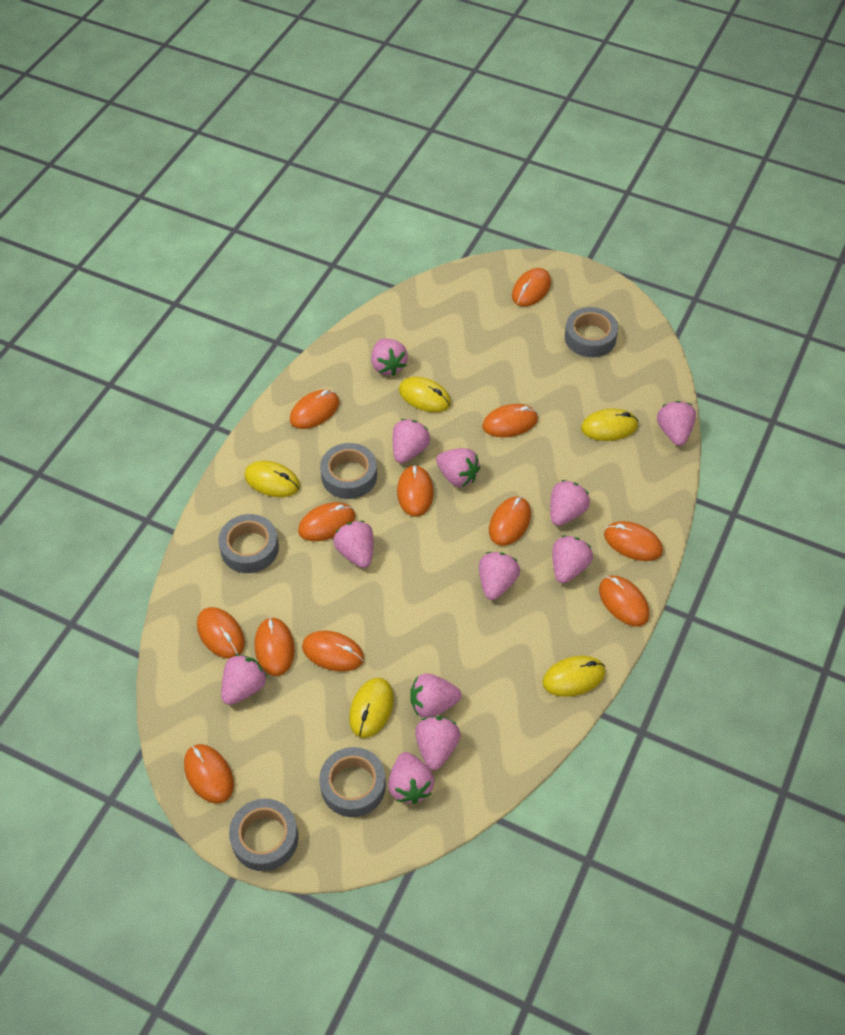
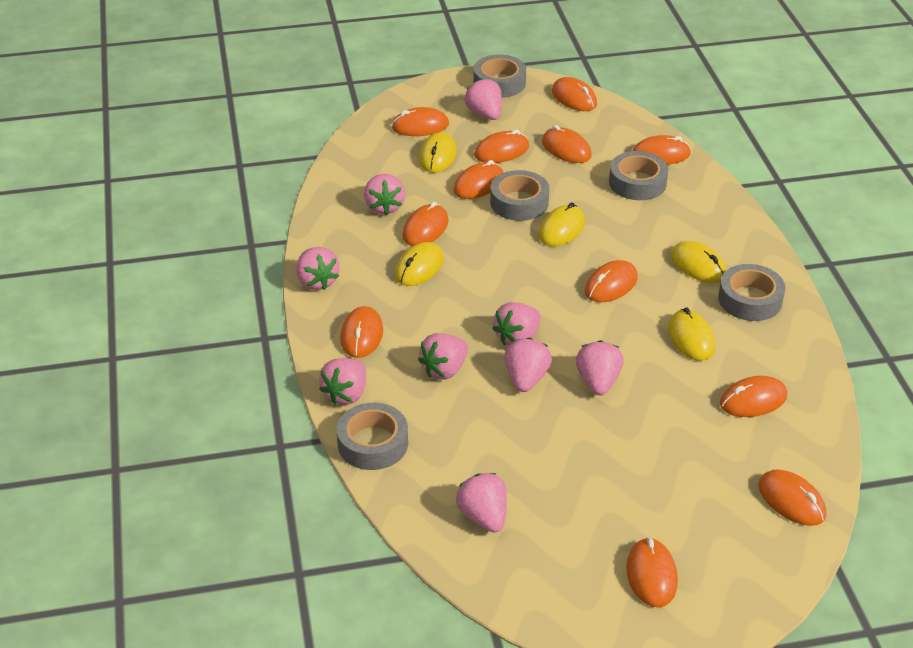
pink strawberry: [221,654,267,705] [333,521,373,568] [371,338,408,376] [388,752,434,804] [393,419,430,463] [410,673,461,718] [415,716,461,770] [436,448,480,487] [479,552,520,600] [550,480,590,526] [552,536,593,583] [657,401,696,446] = 12 -> [296,247,340,290] [319,358,366,405] [364,174,406,215] [418,333,468,380] [456,473,507,533] [465,78,502,120] [492,302,541,346] [504,337,552,392] [576,340,624,395] = 9

